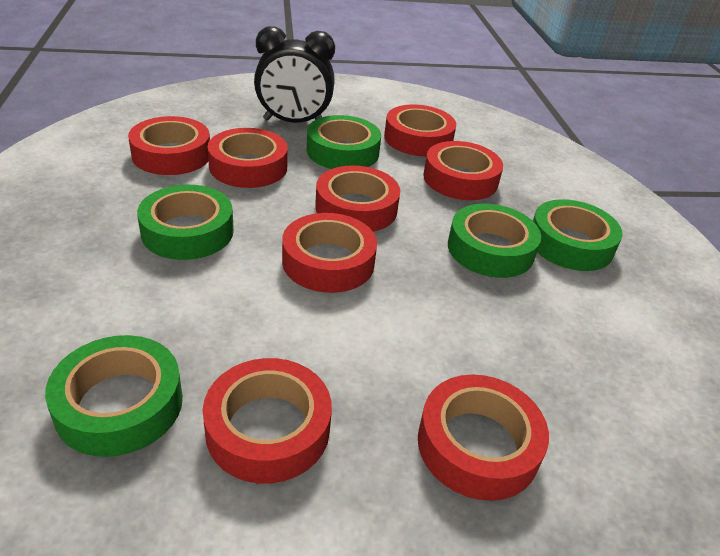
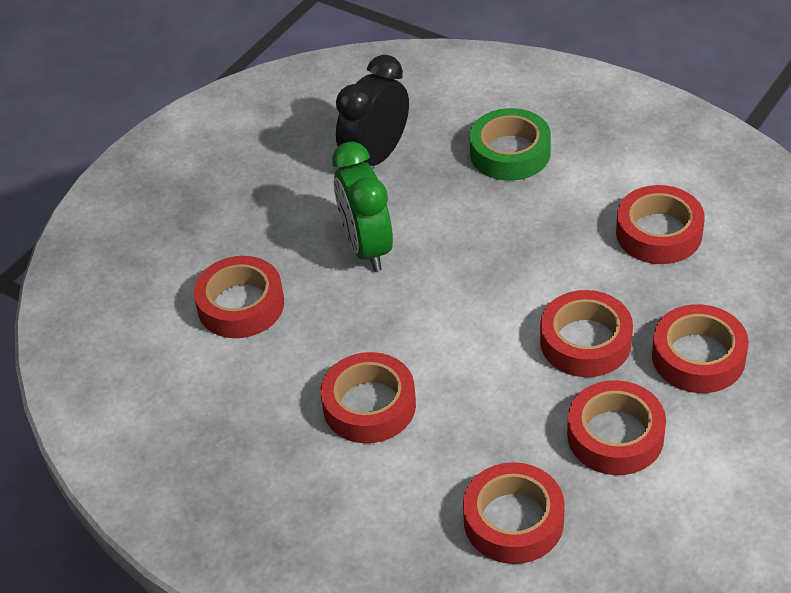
green clock: none = 0 -> [332,142,393,271] = 1
green tape: [45,335,183,457] [137,185,234,260] [307,115,381,169] [448,204,541,278] [533,199,623,271] = 5 -> [469,108,551,181] = 1
red tape: [128,116,210,175] [203,358,332,484] [208,128,288,188] [282,213,377,293] [315,165,400,232] [384,105,456,156] [418,374,549,501] [423,141,503,200] = 8 -> [194,256,284,338] [320,352,416,443] [463,462,565,564] [540,290,633,377] [567,380,666,475] [616,185,705,264] [652,304,749,393] = 7

